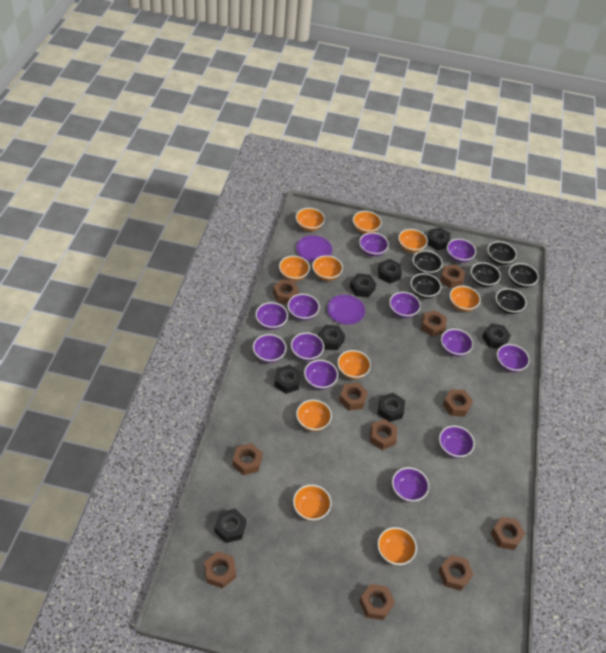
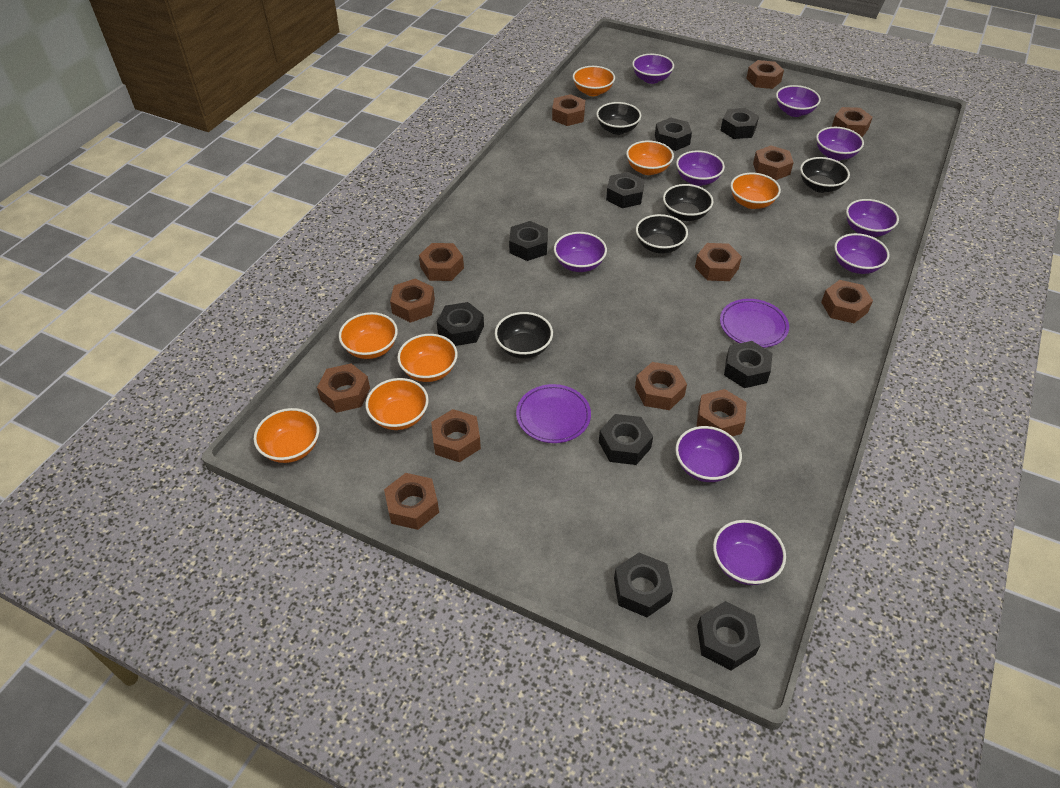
black bowl: [411,273,441,299] [413,250,443,275] [471,262,501,287] [487,241,517,265] [496,288,527,314] [509,263,539,288] = 6 -> [495,312,553,359] [596,102,641,135] [636,214,688,254] [663,184,714,221] [800,157,850,193] = 5
black nut: [214,509,247,543] [274,365,301,394] [318,325,345,350] [350,273,376,298] [378,259,402,284] [378,393,405,422] [427,227,450,250] [482,323,511,349] = 8 -> [437,302,484,346] [509,221,548,261] [599,414,653,465] [606,172,645,208] [614,553,673,617] [655,118,692,151] [697,601,761,670] [720,108,759,139] [724,341,773,388] = 9
brown nut: [204,551,236,588] [233,443,263,475] [273,279,299,304] [339,382,368,411] [359,584,395,620] [370,419,397,450] [421,310,446,336] [438,555,474,591] [440,265,465,288] [443,389,473,417] [491,517,525,550] = 11 -> [317,363,370,413] [384,473,439,530] [390,279,435,323] [419,243,464,281] [431,409,481,462] [552,94,585,126] [635,362,687,410] [695,243,742,281] [696,389,747,436] [746,60,784,89] [753,145,794,181] [821,280,873,323] [832,107,873,137] = 13
orange bowl: [279,256,310,281] [293,485,332,521] [296,208,325,231] [296,400,332,431] [312,255,343,280] [337,350,371,379] [353,211,382,234] [378,527,417,565] [398,229,428,253] [450,286,481,312] = 10 -> [254,408,319,463] [339,312,398,359] [365,378,429,430] [397,334,458,382] [573,66,615,96] [626,140,674,175] [730,173,781,209] = 7
purple bowl: [253,334,287,363] [255,302,288,330] [288,294,320,321] [291,333,324,361] [304,360,338,389] [359,232,389,256] [389,292,421,318] [392,467,429,502] [439,426,475,458] [441,329,473,356] [447,239,476,263] [497,344,530,372] = 12 -> [554,232,607,272] [632,54,674,84] [675,426,742,482] [676,150,725,186] [713,520,786,585] [776,85,821,117] [816,127,864,161] [834,233,890,274] [846,199,899,237] = 9

